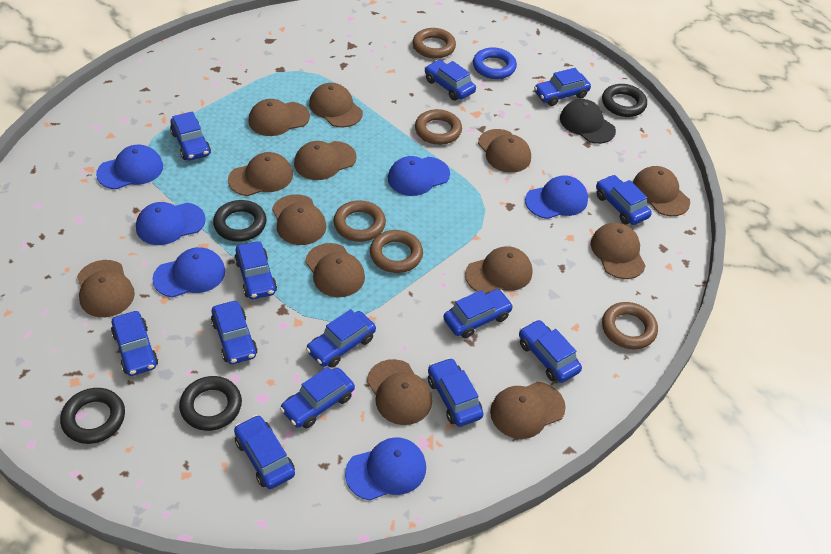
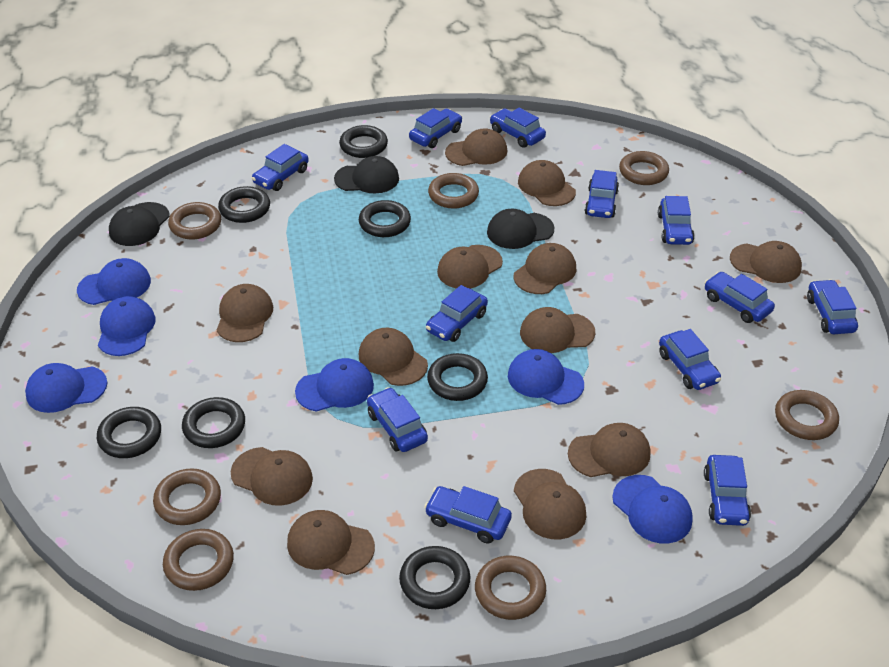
black cap: [560,99,616,144] = 1 -> [109,202,170,246] [334,156,399,193] [487,209,554,249] = 3
black ring: [60,388,125,444] [179,376,242,431] [213,200,267,242] [602,84,647,117] = 4 -> [97,407,161,458] [182,397,245,448] [218,186,270,223] [339,125,388,158] [359,200,411,237] [399,546,470,609] [427,353,488,401] = 7
blue car: [111,311,158,376] [170,111,211,161] [211,301,258,364] [234,241,277,299] [234,415,295,489] [280,367,355,429] [306,309,376,368] [425,60,476,101] [428,358,483,427] [443,289,513,338] [519,319,582,383] [534,68,591,106] [596,175,652,225] = 13 -> [252,144,309,191] [367,387,428,452] [409,108,462,148] [424,486,512,544] [426,285,488,342] [490,108,546,148] [585,170,619,218] [658,196,695,245] [659,329,721,390] [704,455,751,526] [705,272,775,323] [807,279,858,334] = 12
blue ring: [473,48,517,79] = 1 -> none = 0
brown cap: [77,260,135,317] [228,152,293,196] [248,99,310,136] [272,194,326,245] [294,141,357,180] [305,243,365,297] [309,83,363,128] [367,359,432,425] [465,246,532,294] [478,129,531,173] [490,382,566,439] [591,223,646,279] [633,166,690,216] = 13 -> [217,284,273,342] [231,447,313,506] [287,510,375,575] [359,328,428,386] [437,245,503,289] [445,128,507,166] [513,243,576,294] [514,469,586,539] [518,160,576,206] [520,307,595,353] [568,423,650,477] [730,241,802,283] = 12
brown ring: [333,200,386,242] [370,230,423,273] [413,28,456,59] [415,109,462,145] [602,302,658,349] = 5 -> [153,468,221,525] [163,529,234,591] [168,202,221,239] [428,173,479,209] [475,556,546,620] [619,151,669,185] [775,390,839,440] = 7

